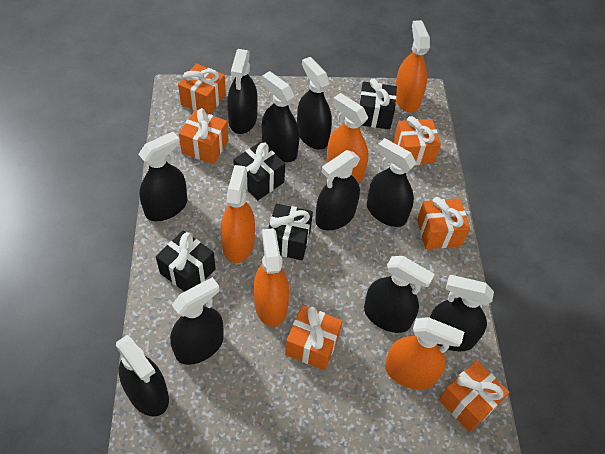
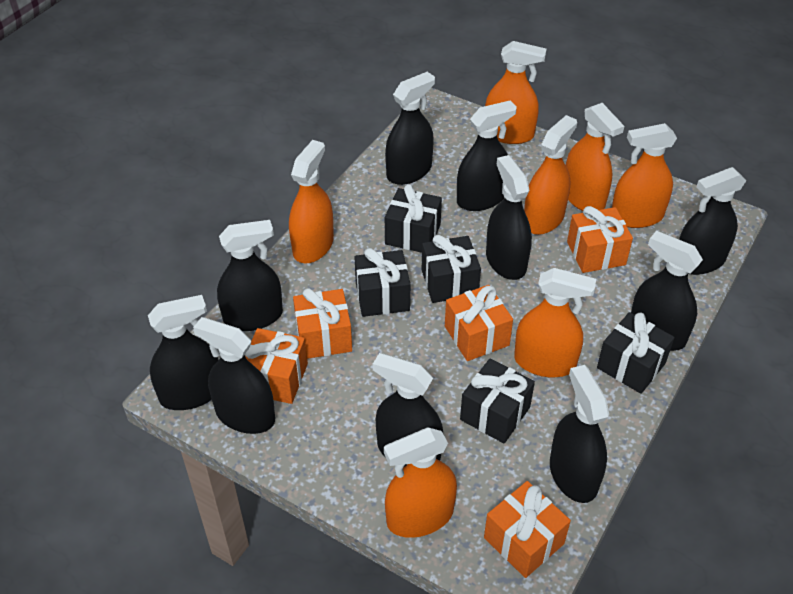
black gift: [156,230,216,292] [233,142,285,200] [268,204,313,260] [359,78,397,129] = 4 -> [355,248,410,317] [385,184,442,253] [422,235,481,303] [460,359,535,444] [597,312,674,394] = 5
orange gift: [178,63,226,114] [179,108,228,164] [285,305,343,370] [394,116,441,165] [417,197,470,249] [439,360,510,432] = 6 -> [245,328,308,404] [293,288,352,359] [445,285,513,361] [484,481,571,578] [567,206,633,273] = 5
orange spray bottle: [221,165,255,263] [254,228,289,327] [327,93,368,182] [385,317,464,390] [395,20,430,112] = 5 -> [289,140,334,263] [384,428,457,538] [485,41,547,144] [514,268,596,378] [524,115,577,235] [566,103,624,211] [612,123,677,228] = 7

